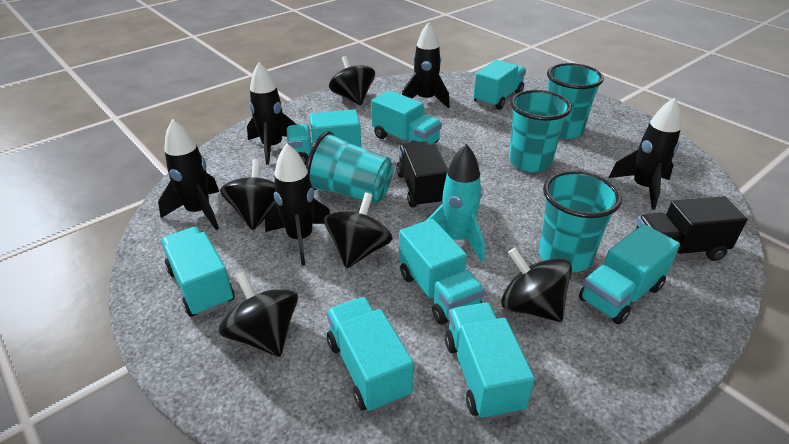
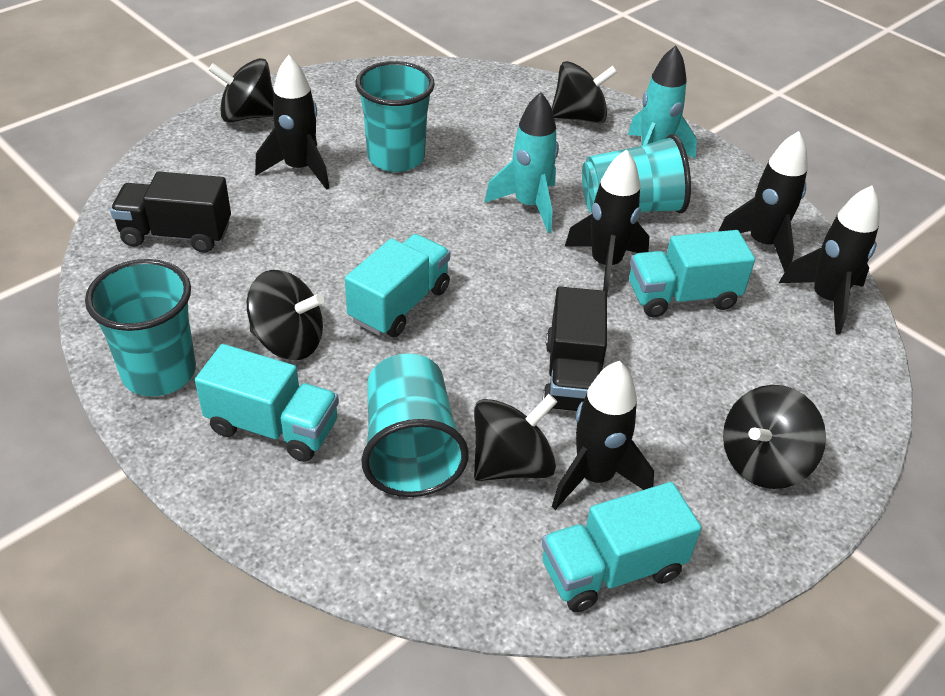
turquoise rocket: [426,144,485,262] = 1 -> [484,92,559,233] [628,45,697,159] = 2
turquoise truck: [161,227,235,317] [286,109,361,165] [326,297,414,412] [371,90,442,145] [399,219,485,325] [445,303,535,420] [474,60,526,110] [579,224,680,324] = 8 -> [195,344,339,462] [345,234,450,337] [542,482,701,612] [629,230,755,317] = 4

